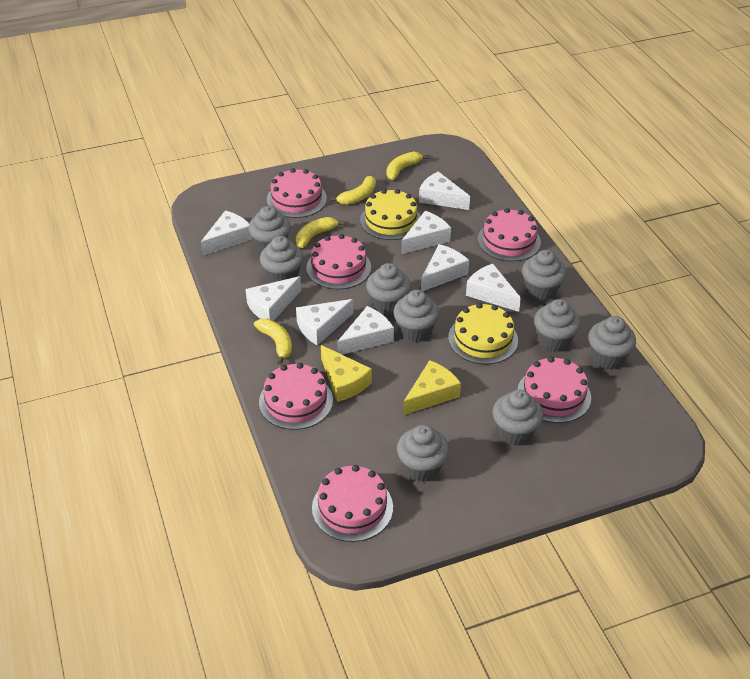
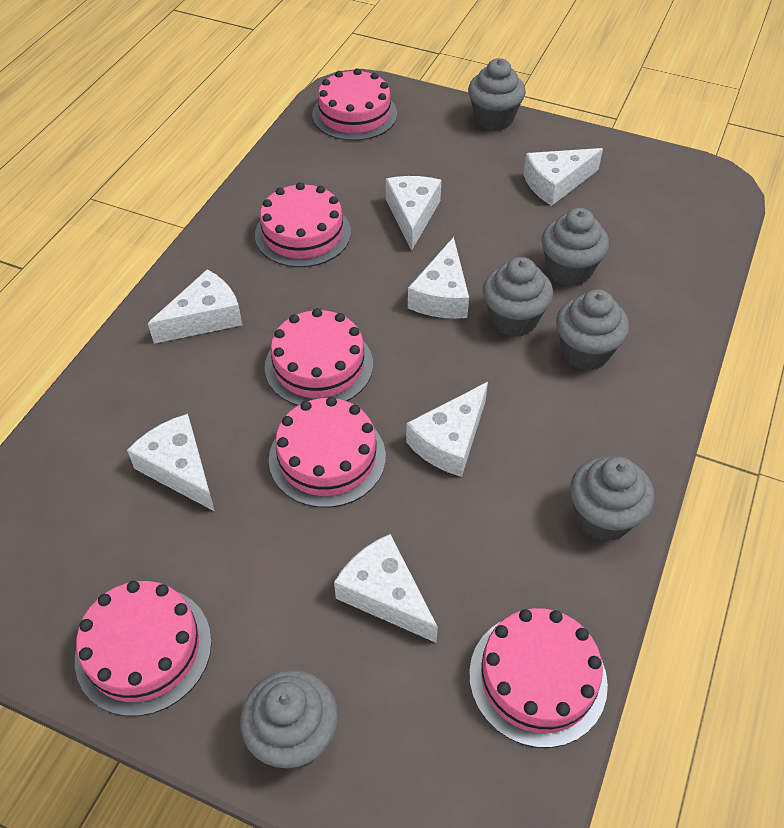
grey cupcake: [248,206,291,253] [260,236,303,283] [366,263,411,315] [393,290,439,342] [397,425,449,482] [493,390,543,445] [522,250,566,301] [534,299,581,352] [588,316,636,369] = 9 -> [240,670,338,769] [468,58,526,131] [483,257,553,337] [542,208,609,286] [556,290,629,370] [570,456,654,541] = 6
white cheese: [201,210,252,256] [245,276,301,321] [296,299,354,346] [337,306,394,355] [401,211,451,254] [419,171,470,210] [421,244,469,291] [466,264,521,312] = 8 -> [127,414,215,512] [148,269,242,344] [334,534,438,643] [386,176,442,251] [406,382,488,477] [408,237,469,319] [523,148,603,206] = 7
yellow banana: [254,319,292,365] [296,217,345,248] [330,176,376,205] [386,152,429,180] = 4 -> none = 0
yellow cake: [360,189,421,240] [448,303,518,364] = 2 -> none = 0
yellow cheese: [321,345,372,402] [403,360,461,415] = 2 -> none = 0

